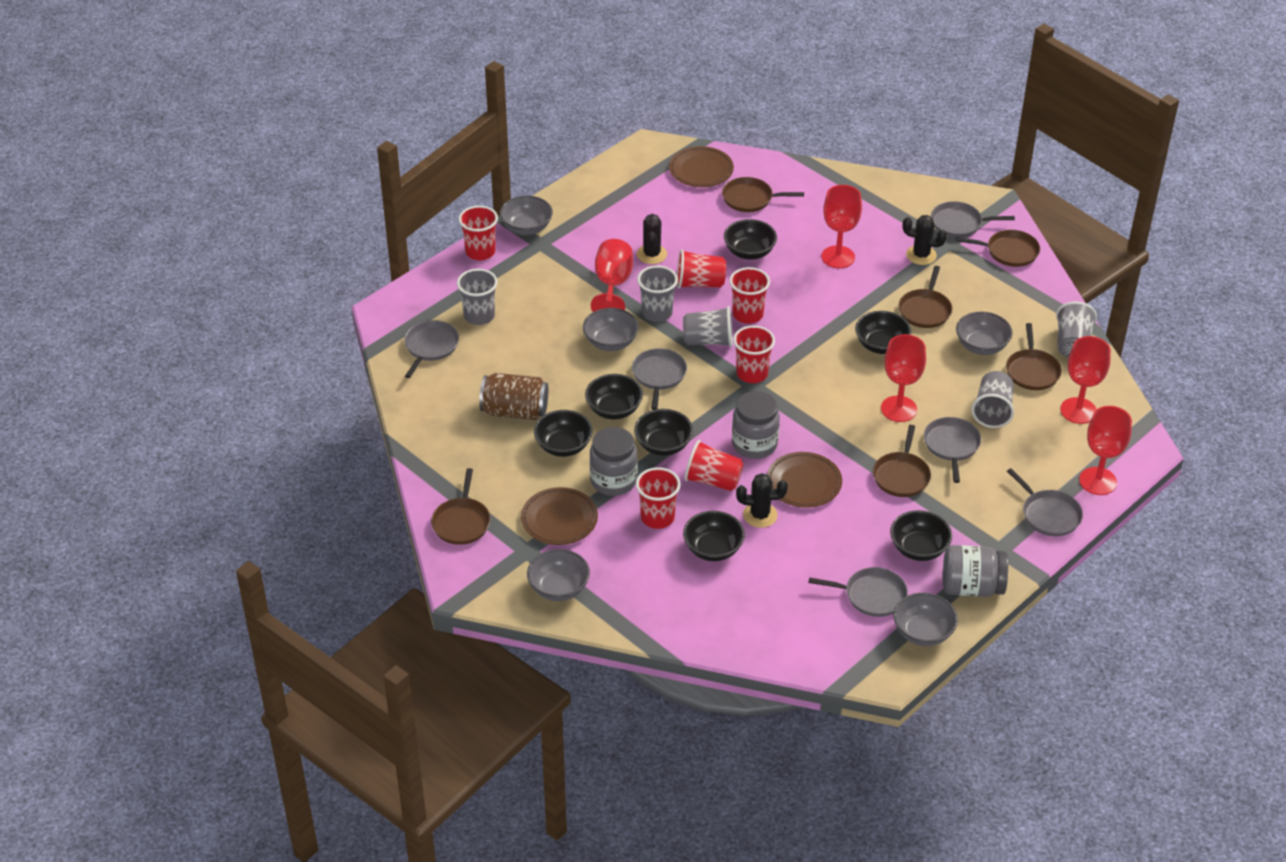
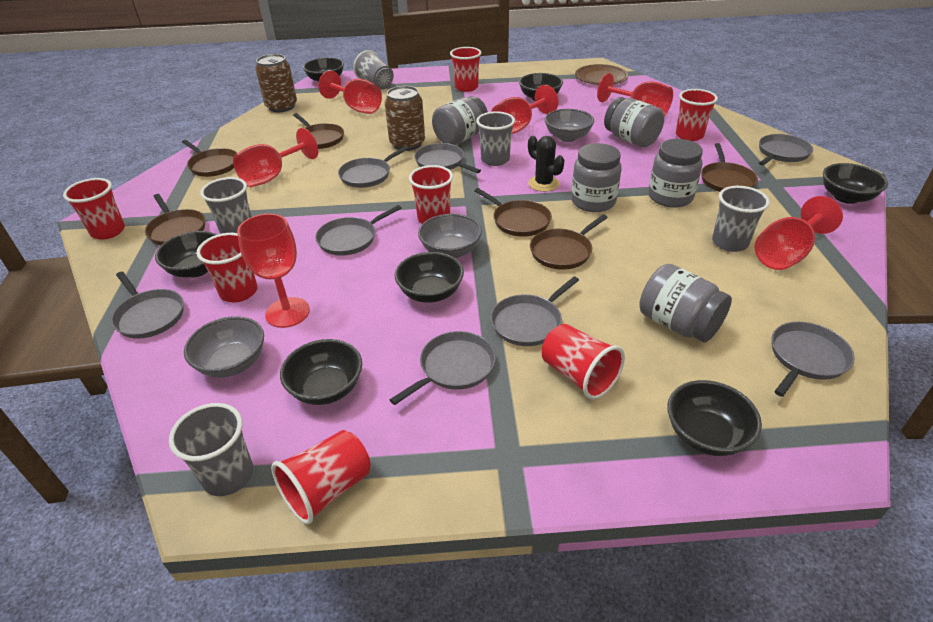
black cactus: [637,214,667,264] [736,473,788,528] [903,215,947,265] = 3 -> [528,136,564,192] = 1
brown can: [479,373,548,420] = 1 -> [256,54,297,112] [385,86,425,151] = 2
brown plate: [521,487,598,545] [669,146,734,187] [767,452,842,508] = 3 -> [575,64,628,85] = 1
grey bowl: [500,196,553,235] [527,549,590,601] [583,308,639,351] [893,593,958,646] [956,312,1012,355] = 5 -> [184,316,264,378] [418,214,482,258] [545,109,594,142] = 3
grey jar: [590,427,638,496] [732,391,780,459] [943,545,1008,597] = 3 -> [432,96,488,145] [571,143,622,212] [604,97,664,147] [639,264,732,343] [648,139,703,208] = 5
grey pan: [404,320,459,378] [632,348,687,410] [809,567,908,617] [924,417,981,483] [931,201,1015,237] [1007,468,1083,536] = 6 -> [111,272,184,339] [315,205,402,256] [338,146,409,188] [390,331,496,405] [414,143,481,173] [491,276,579,346] [759,134,813,166] [771,322,855,397] = 8
red cup: [459,205,498,260] [636,467,681,529] [677,249,726,289] [684,440,744,491] [729,267,770,324] [733,325,775,383] = 6 -> [63,178,125,240] [196,233,257,302] [271,430,370,524] [409,165,453,224] [450,47,481,92] [542,324,625,399] [676,89,718,141] = 7
red goblet: [591,239,633,312] [821,185,862,268] [881,334,926,422] [1060,336,1111,424] [1079,406,1132,495] = 5 -> [233,128,318,187] [237,214,310,328] [318,70,382,114] [491,85,558,134] [597,73,673,116] [755,196,843,270] = 6

